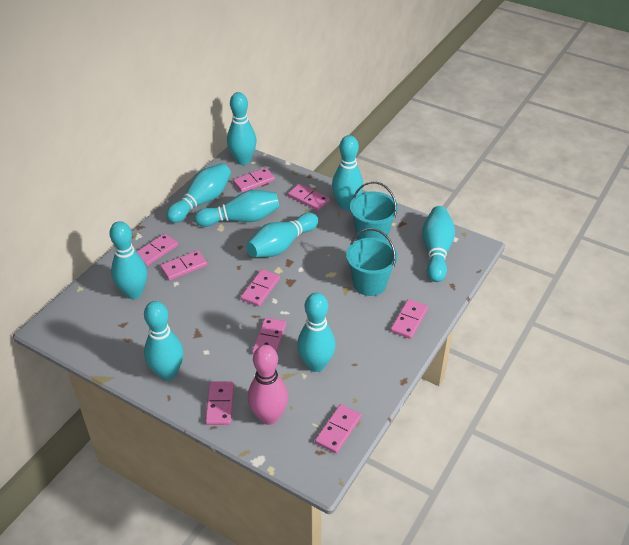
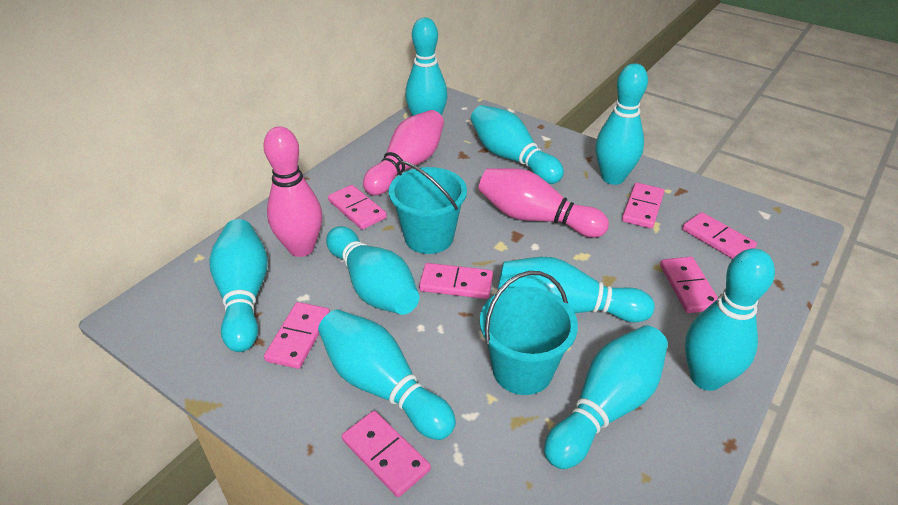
pink bowling pin: [248,345,288,425] = 1 -> [263,126,322,257] [363,110,444,196] [478,168,609,238] = 3
pink domino: [136,233,178,266] [160,250,207,280] [205,381,234,425] [233,168,275,193] [241,269,280,306] [252,318,286,354] [288,184,330,211] [315,404,361,454] [391,299,428,339] = 9 -> [264,302,330,369] [328,185,387,230] [342,411,431,497] [419,263,493,299] [622,183,664,229] [660,257,718,313] [682,212,757,259] = 7

